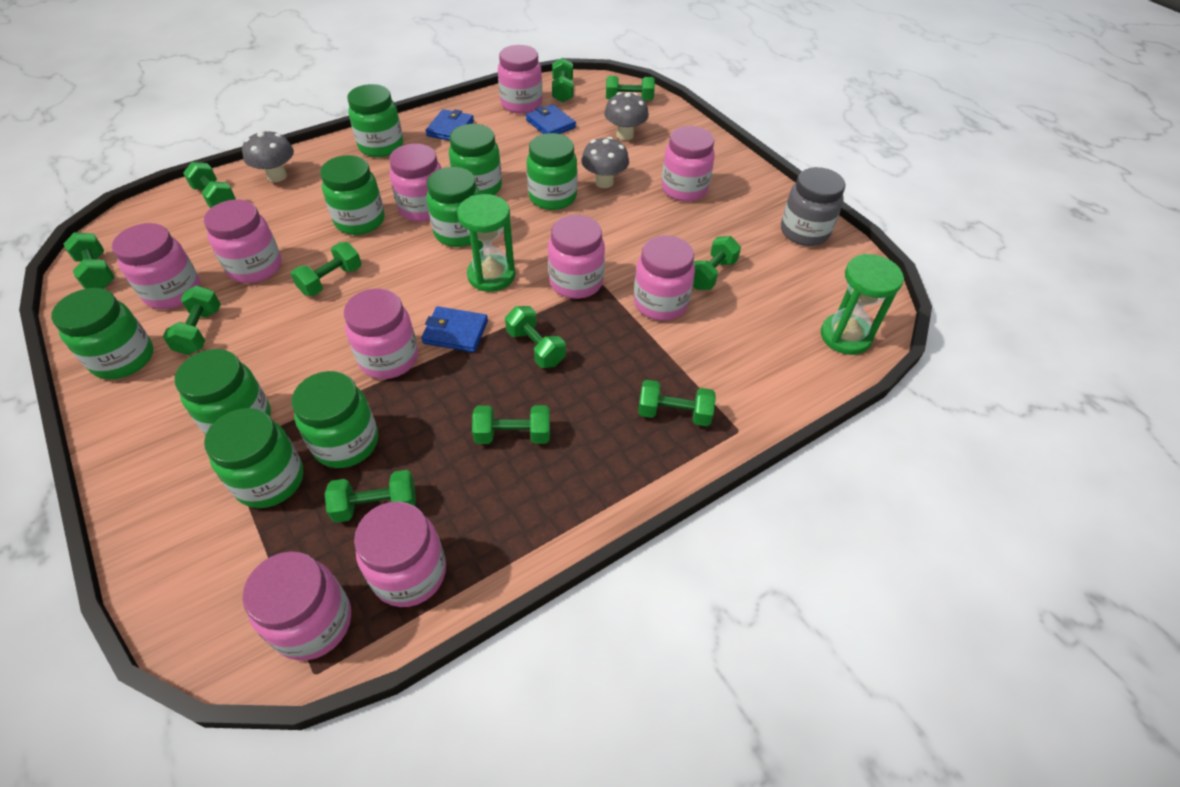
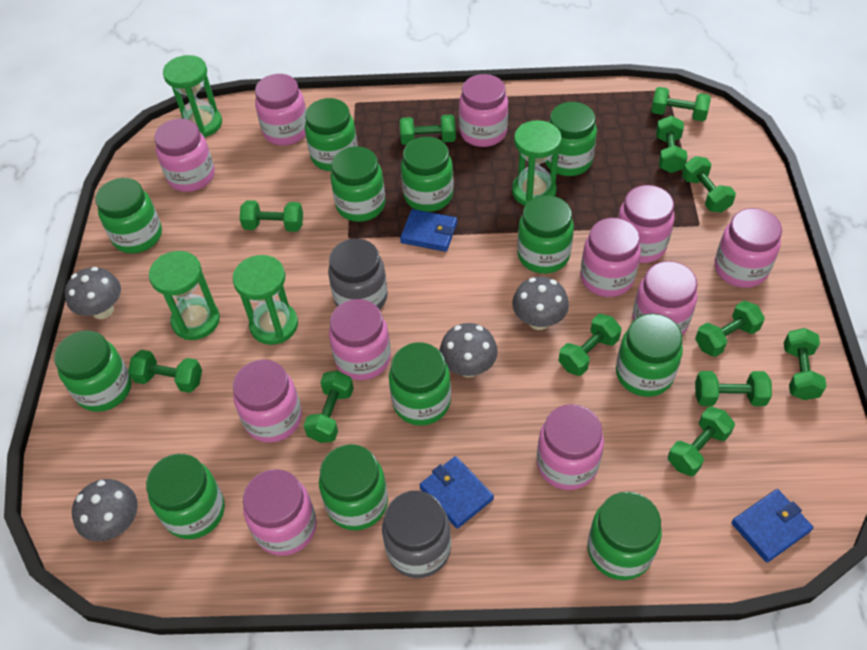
green dumbbell: [63,232,115,289] [163,285,221,355] [183,162,236,208] [291,242,362,296] [325,470,416,523] [472,405,550,444] [505,306,566,368] [552,57,573,103] [606,76,655,100] [638,380,716,426] [693,236,741,290] = 11 -> [128,350,202,393] [240,200,303,232] [303,371,354,443] [400,114,456,145] [559,314,622,376] [651,87,711,121] [656,116,688,173] [668,407,735,476] [682,156,736,213] [695,301,765,357] [695,371,772,406] [784,328,827,400] = 12
green hourglass: [457,194,515,292] [821,254,904,355] = 2 -> [149,251,220,340] [163,55,222,138] [233,255,298,345] [512,120,562,206] = 4
green jar: [51,288,153,379] [175,349,271,435] [204,408,304,508] [292,371,378,468] [320,155,385,235] [347,84,403,157] [426,167,480,247] [449,124,502,195] [527,133,577,210] = 9 -> [54,330,132,412] [96,178,162,253] [146,454,225,539] [305,98,358,171] [319,444,388,531] [331,146,386,222] [389,342,451,426] [401,137,454,212] [517,195,574,274] [545,102,597,176] [588,492,662,580] [616,314,683,397] = 12
grey jar: [781,167,845,246] = 1 -> [328,239,388,310] [382,491,451,578] = 2
grey mushroom: [242,130,294,182] [581,137,629,188] [604,92,649,140] = 3 -> [65,267,121,319] [72,479,138,541] [440,323,498,378] [512,277,569,330] = 4
pink jar: [112,223,201,309] [204,200,282,283] [242,551,351,660] [344,288,418,379] [354,501,446,607] [389,144,442,222] [498,45,542,114] [548,215,605,299] [634,235,695,321] [661,126,715,202] = 10 -> [154,119,215,192] [233,360,302,443] [243,469,317,556] [255,74,306,146] [329,299,391,380] [459,74,508,147] [537,404,604,490] [580,218,641,297] [618,185,674,263] [632,261,698,335] [715,208,782,288] = 11

